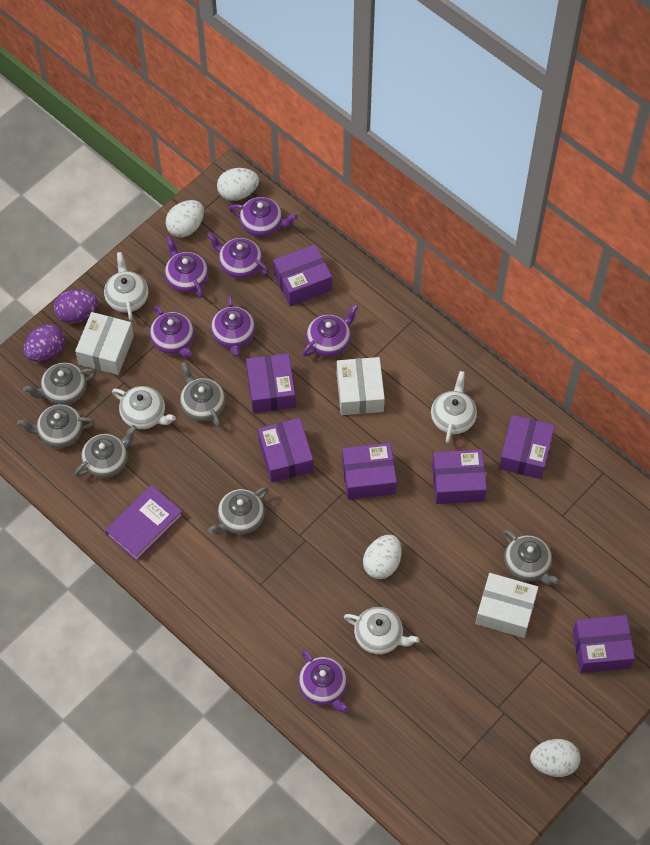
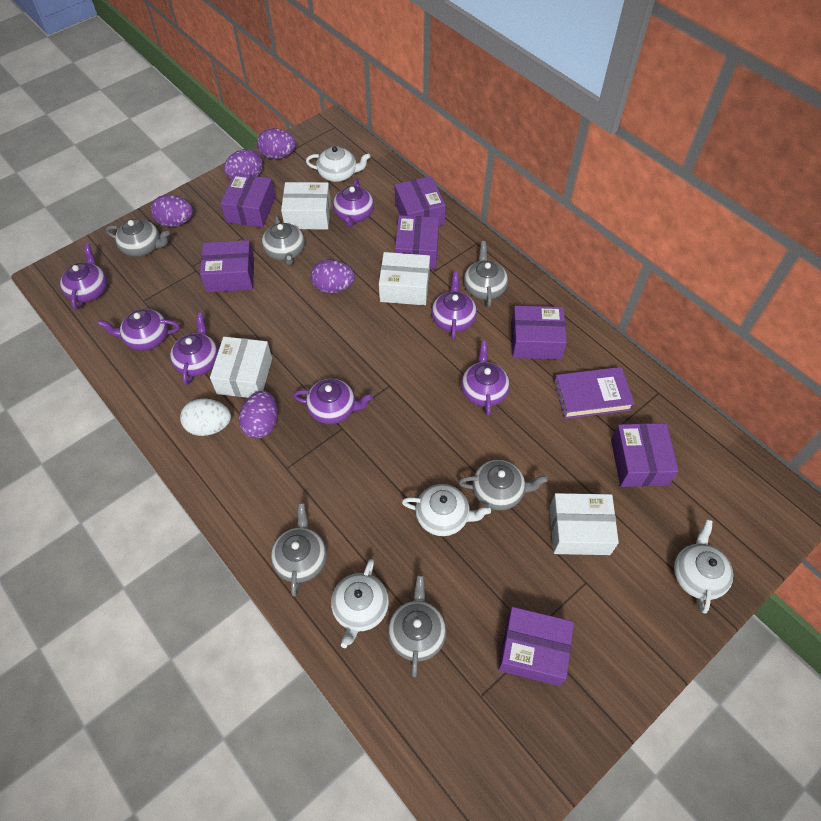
purple egg: [24,324,65,362] [54,289,98,323] = 2 -> [151,195,193,227] [224,149,263,179] [239,391,278,438] [257,128,296,159] [310,260,355,293] = 5
white box: [75,312,134,375] [337,357,385,415] [475,573,538,638] = 3 -> [210,337,272,398] [281,182,331,229] [379,252,430,305] [550,493,619,555] = 4
white egg: [166,200,204,238] [217,168,259,201] [363,535,402,579] [530,739,581,777] = 4 -> [180,399,231,436] = 1

